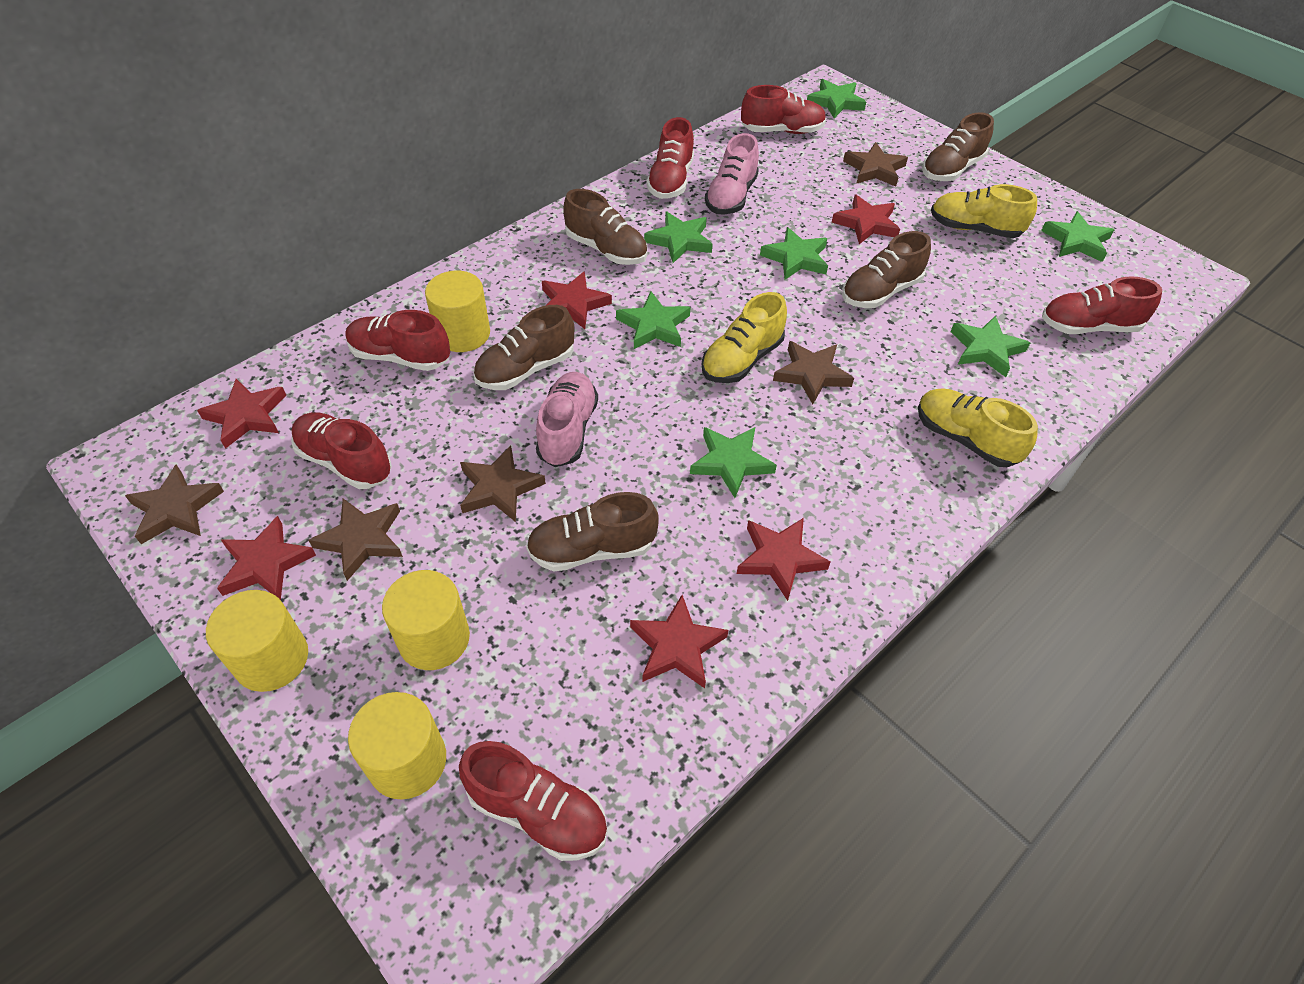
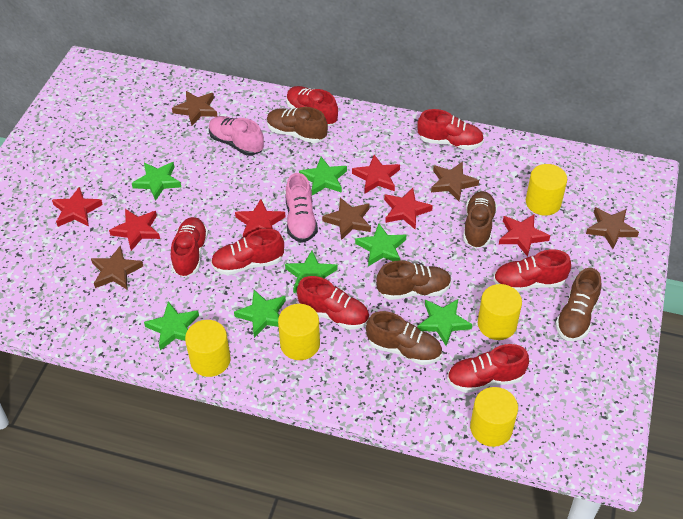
red shoe: [291,412,392,489] [346,310,450,371] [459,741,608,861] [646,117,694,199] [741,85,826,134] [1042,276,1162,334] = 6 -> [171,217,208,277] [211,229,284,275] [286,86,338,126] [297,276,369,330] [417,109,484,150] [447,344,529,393] [493,250,571,292] = 7
yellow cylinder: [206,590,308,692] [348,692,446,800] [382,570,470,670] [425,271,490,352] = 4 -> [185,320,231,377] [278,304,320,360] [470,387,518,447] [478,284,522,340] [526,164,567,216] = 5
yellow shoe: [702,292,787,383] [918,388,1038,467] [931,184,1037,238] = 3 -> none = 0

